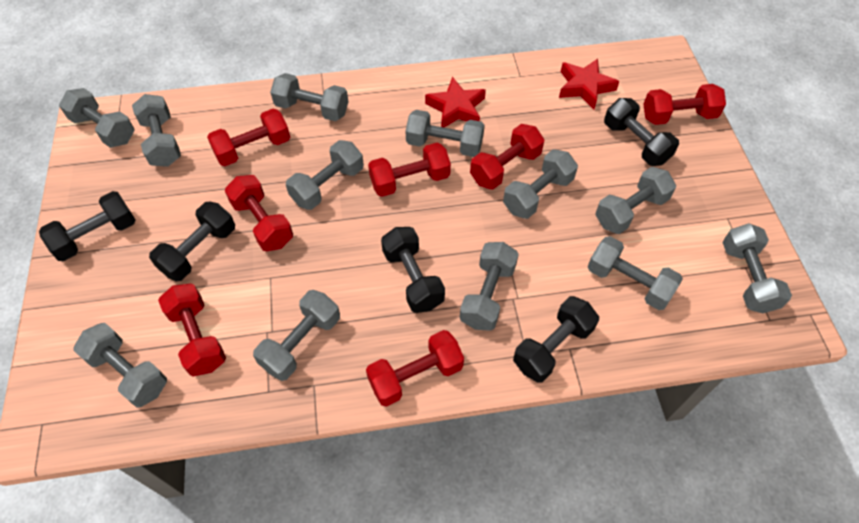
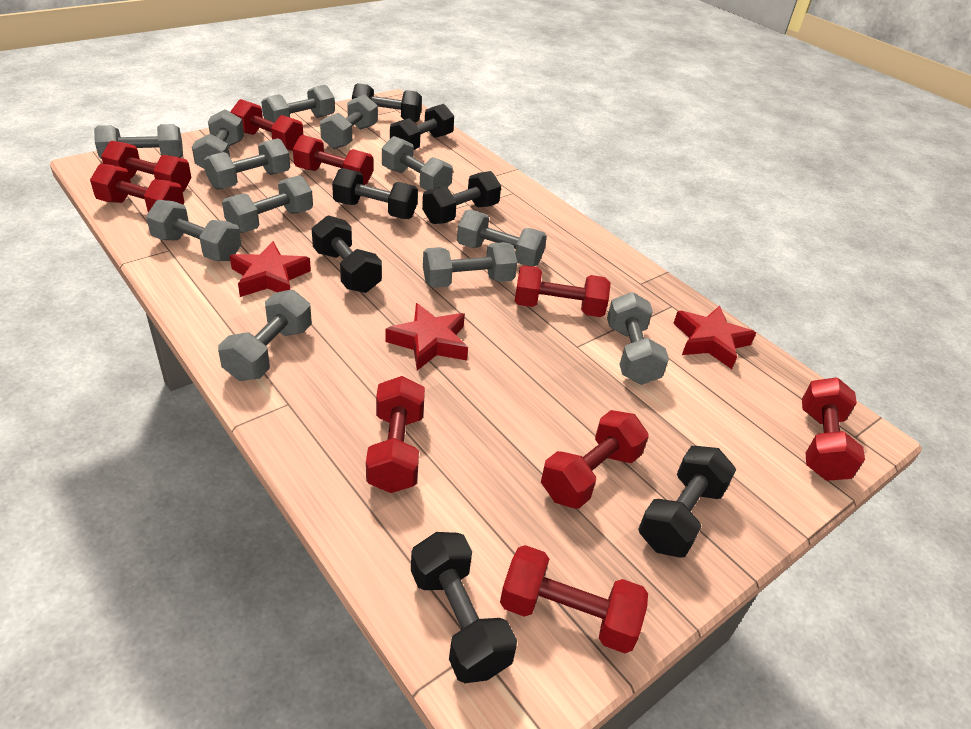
black dumbbell: [39,191,136,261] [149,202,235,281] [381,227,445,313] [513,296,599,383] [604,98,679,166] = 5 -> [312,215,382,293] [332,168,418,219] [352,83,422,122] [390,104,454,150] [411,532,517,683] [422,171,501,224] [638,446,736,558] = 7
red dumbbell: [158,284,226,377] [207,109,290,166] [225,175,293,251] [366,330,464,407] [368,143,451,197] [470,124,545,189] [643,84,726,125] = 7 -> [90,164,185,212] [101,141,191,192] [230,99,303,151] [293,135,373,185] [366,376,425,493] [500,545,648,653] [515,265,611,317] [541,410,649,509] [802,378,865,481] = 9
red star: [425,77,486,127] [559,59,619,109] = 2 -> [230,241,311,297] [385,303,468,371] [673,306,756,369] = 3

